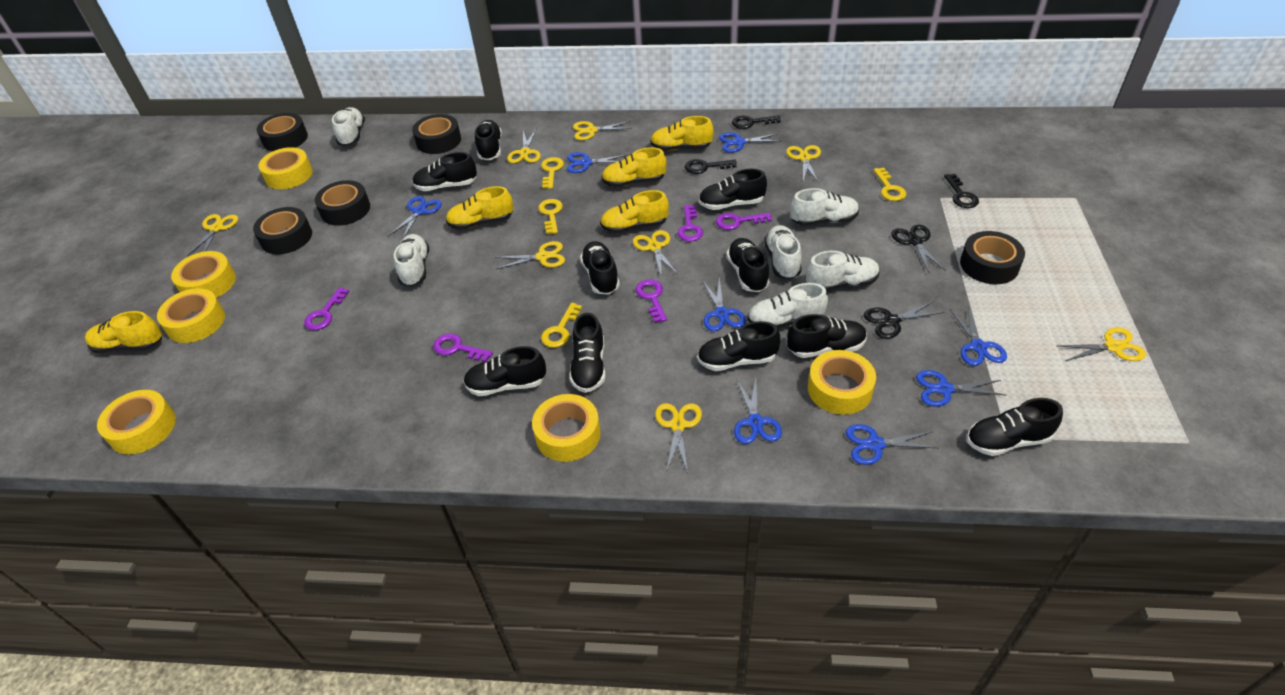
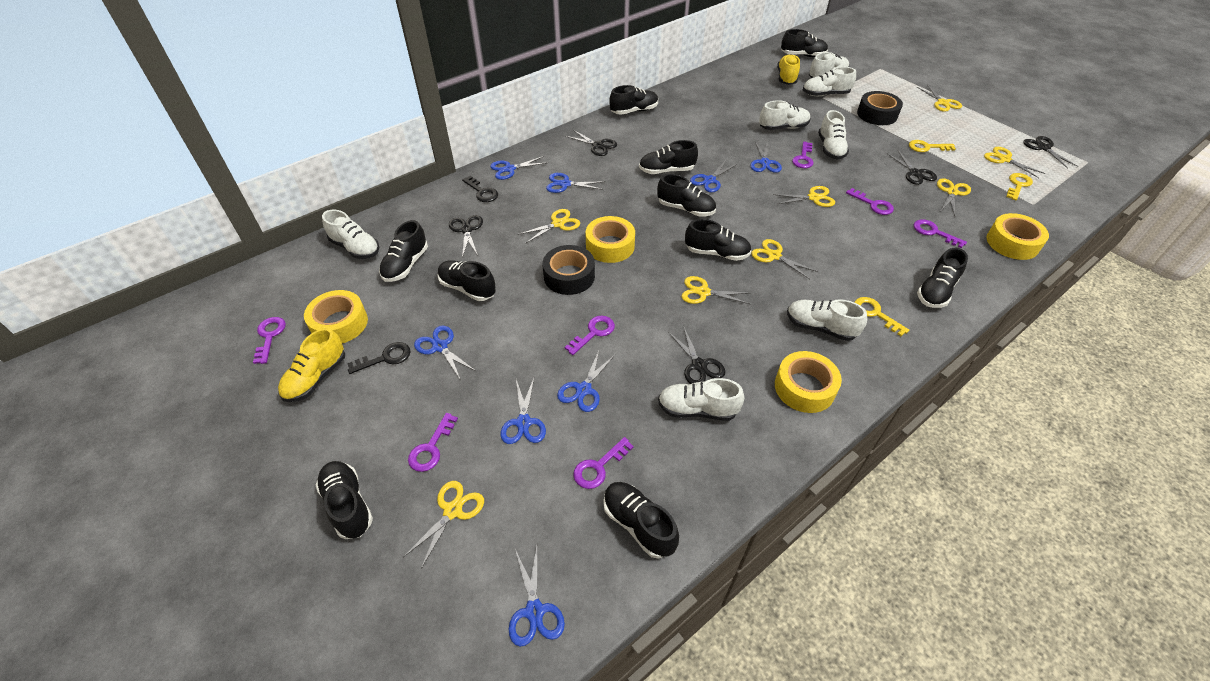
black key: [685,159,736,174] [732,115,781,129] [944,174,979,208] = 3 -> [347,342,411,374] [462,176,498,202] = 2
black scissors: [864,301,944,339] [891,224,945,272] = 2 -> [449,215,483,258] [565,130,617,156] [668,327,726,384] [886,150,937,185] [1023,136,1078,169] = 5
black tape: [253,207,312,254] [257,113,308,151] [315,180,370,226] [412,114,461,154] [960,231,1025,284] = 5 -> [543,245,595,295] [857,91,903,125] = 2
purple key: [304,287,350,330] [433,334,493,362] [636,279,667,323] [678,205,703,242] [716,213,772,230] = 5 -> [253,317,286,364] [408,413,458,472] [565,316,615,355] [573,437,634,489] [792,142,814,168] [846,188,894,215] [914,219,967,248] = 7
white shoe: [332,107,365,146] [394,234,429,286] [747,283,828,328] [764,225,802,279] [790,188,859,226] [806,251,880,291] = 6 -> [322,210,380,259] [658,378,744,421] [759,100,810,130] [787,299,867,341] [803,67,856,96] [809,52,849,78] [818,110,849,160] = 7
yellow key: [538,199,563,234] [541,157,564,189] [541,303,582,348] [873,168,906,201] = 4 -> [854,297,909,336] [909,140,956,152] [1006,173,1033,200] = 3
yellow shoe: [85,311,162,353] [446,186,513,230] [600,190,669,233] [602,147,666,187] [650,116,714,151] = 5 -> [278,328,345,402] [777,54,800,85] = 2
yellow tape: [97,390,176,454] [157,288,225,343] [171,251,236,298] [258,147,313,189] [532,394,600,462] [808,350,876,415] = 6 -> [304,290,368,343] [586,216,635,263] [775,351,842,413] [987,213,1049,260] = 4

